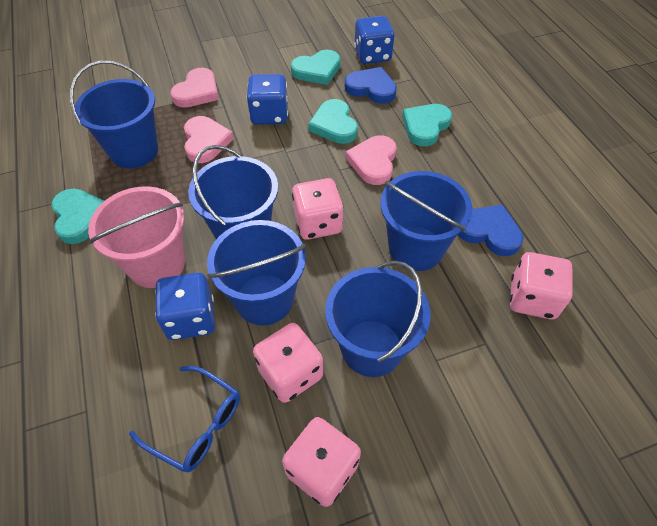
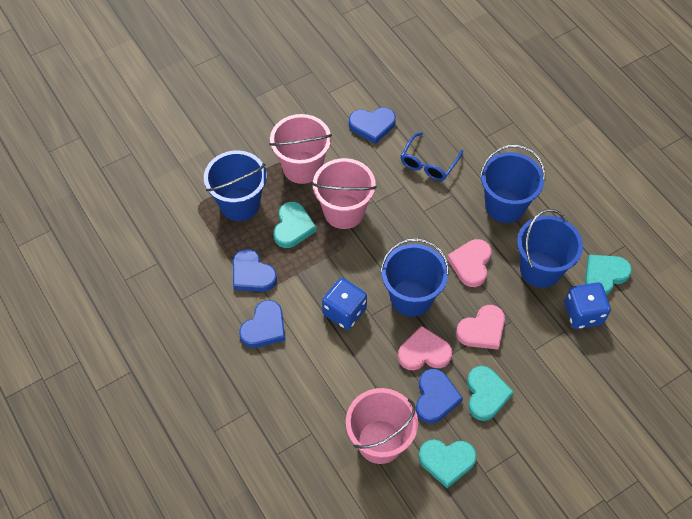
blue bucket: [70,61,158,168] [188,145,278,239] [207,220,306,325] [325,261,430,377] [380,171,472,271] = 5 -> [204,150,267,221] [380,238,449,317] [480,145,545,223] [517,209,583,288] = 4
blue dice: [155,273,215,340] [247,74,288,125] [354,16,395,64] = 3 -> [322,278,367,330] [564,282,611,329] = 2
blue heart: [345,67,397,104] [458,204,524,256] = 2 -> [233,249,277,292] [239,300,285,348] [349,107,396,144] [416,368,463,423] = 4
pink bucket: [88,186,185,288] = 1 -> [269,114,332,184] [312,158,377,229] [346,388,418,464] = 3
pink dice: [253,323,323,403] [282,417,361,507] [292,178,344,240] [510,252,573,319] = 4 -> none = 0

